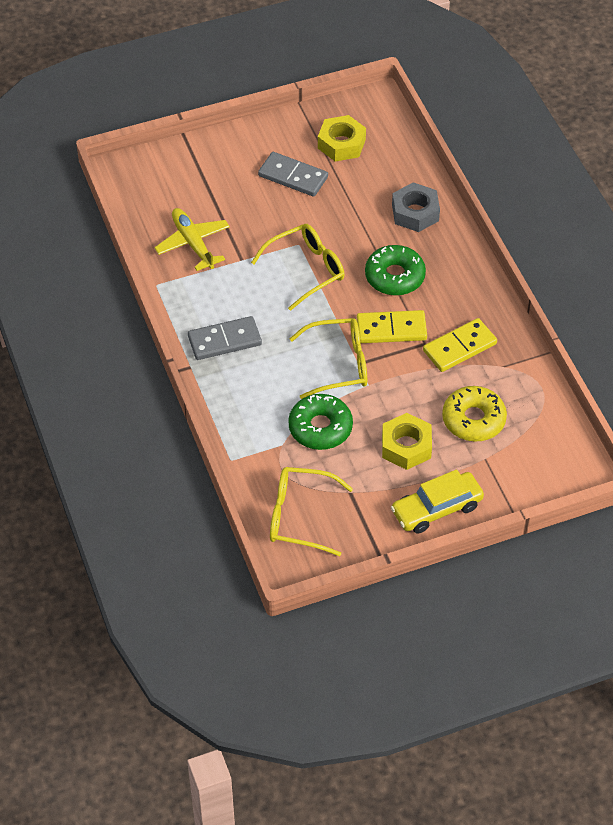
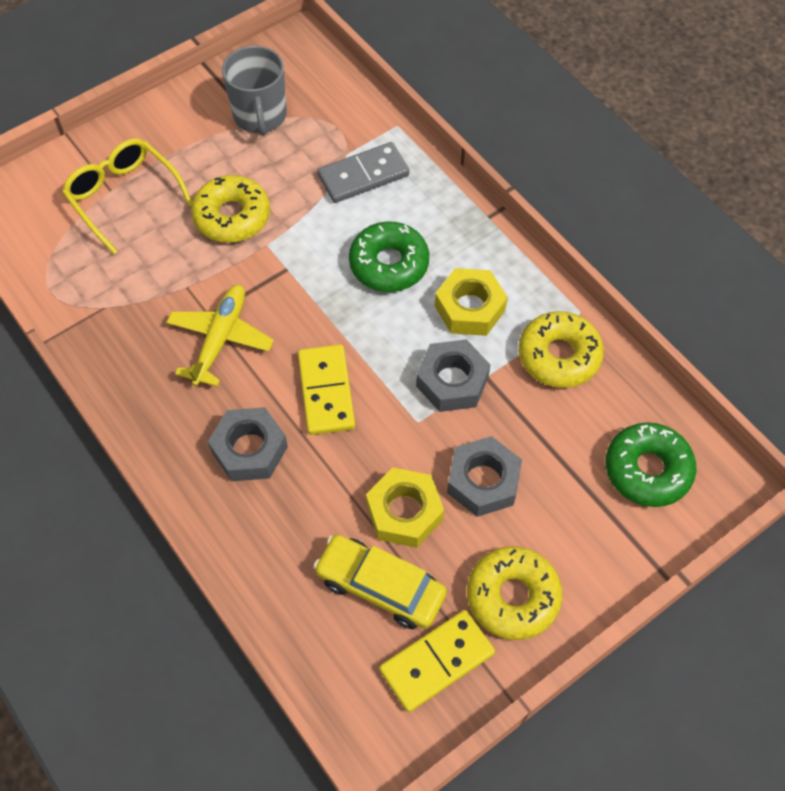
grey domino: [188,316,262,360] [258,152,328,197] = 2 -> [317,142,410,203] = 1
grey mug: none = 0 -> [222,46,286,136] = 1
grey nut: [392,182,440,232] = 1 -> [208,407,288,481] [416,339,491,412] [447,436,522,517] = 3
yellow donut: [442,386,507,442] = 1 -> [191,175,270,243] [467,546,563,640] [519,311,604,388] = 3
yellow glasses: [251,224,345,311] [270,467,353,556] [289,318,367,399] = 3 -> [62,138,192,254] = 1

